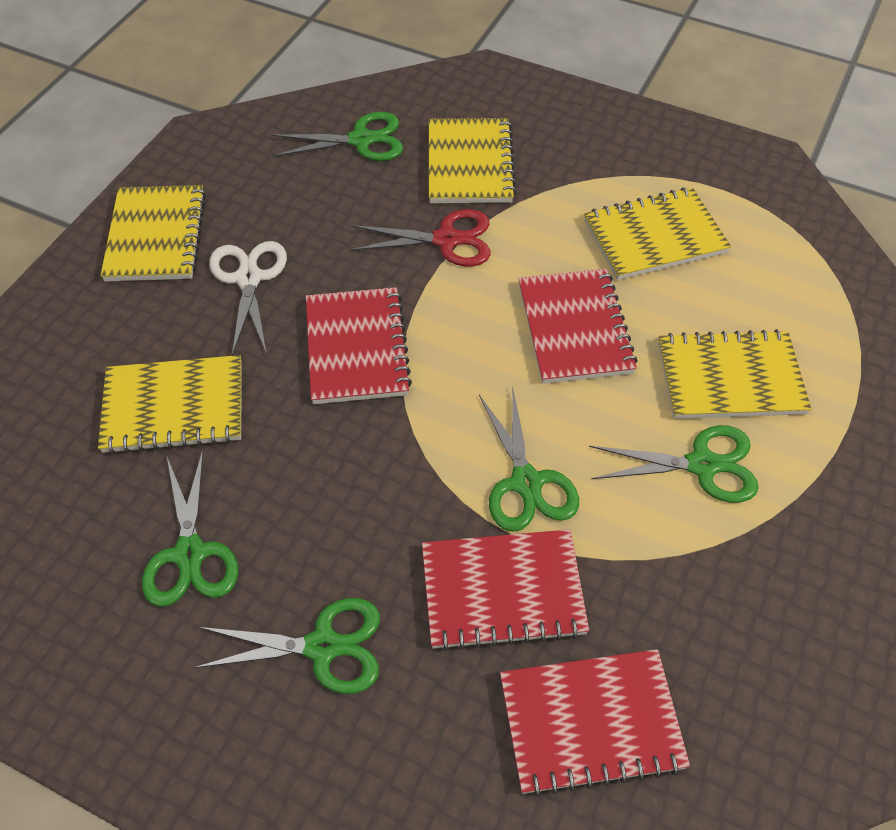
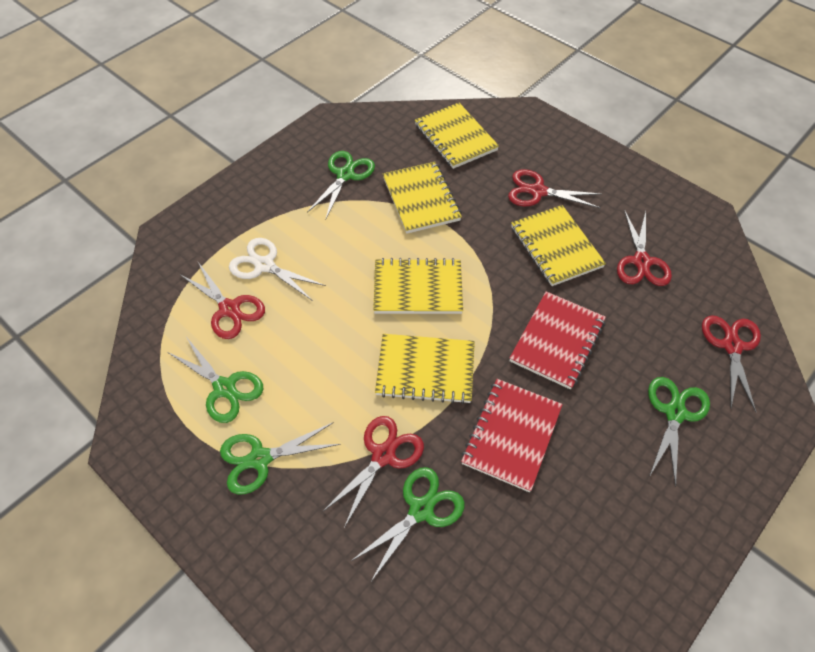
red notebook: [306,287,412,404] [422,529,589,651] [500,649,690,797] [518,269,638,384] = 4 -> [461,379,563,492] [509,291,606,389] = 2
red scissors: [350,209,490,267] = 1 -> [181,262,265,339] [322,416,424,528] [508,169,601,208] [617,210,672,286] [702,315,761,412] = 5

